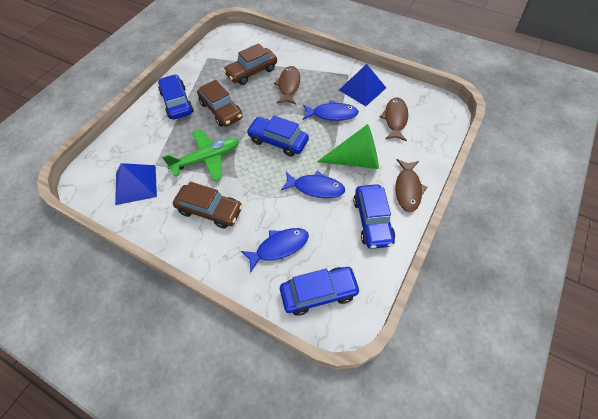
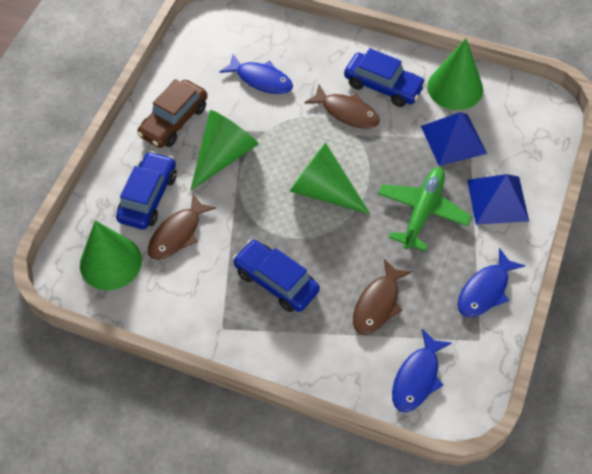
blue car: [158,74,194,120] [246,116,309,157] [280,267,361,316] [353,184,395,249] = 4 -> [116,151,177,230] [233,240,320,312] [344,48,426,107] = 3
brown car: [173,182,243,229] [197,80,243,127] [223,43,277,85] = 3 -> [137,79,207,148] = 1
green cone: [317,124,379,169] = 1 -> [80,220,142,290] [190,110,258,191] [290,143,370,214] [427,39,483,110] = 4

